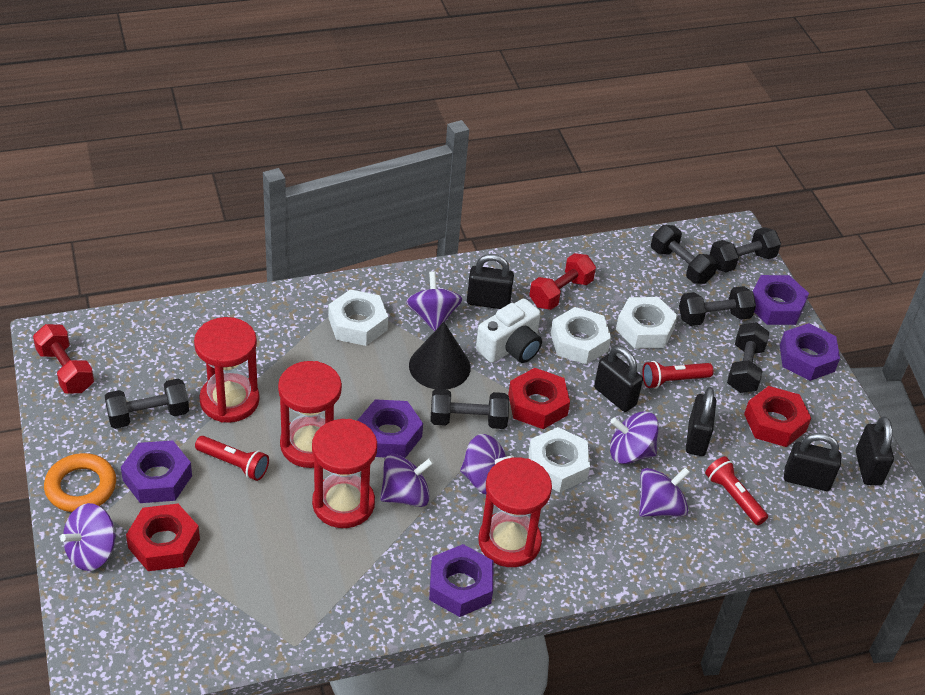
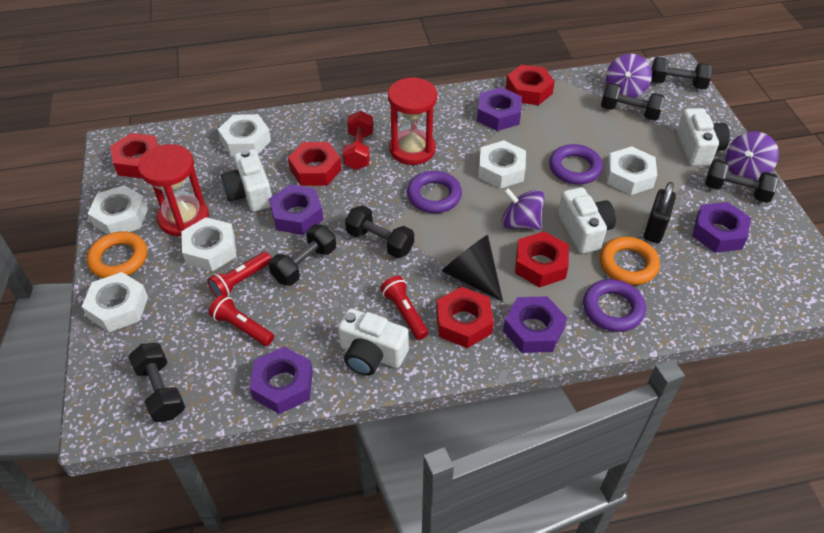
black padlock: [467,254,514,309] [594,346,643,412] [686,387,716,456] [784,433,841,491] [856,417,894,486] = 5 -> [644,182,676,243] = 1
orange ring: [44,453,116,512] = 1 -> [87,231,147,278] [600,237,660,285] = 2
purple ring: none = 0 -> [407,171,462,213] [549,144,603,185] [583,279,646,332] = 3
purple spinning top: [60,503,116,571] [380,454,434,507] [406,271,462,331] [460,434,514,494] [610,411,659,464] [639,467,690,517] = 6 -> [502,188,544,230] [606,53,652,98] [726,131,779,180] = 3
red dumbbell: [33,324,94,393] [529,253,596,310] = 2 -> [343,111,373,170] = 1
red hourglass: [194,317,259,423] [278,361,342,468] [312,419,377,528] [478,457,552,567] = 4 -> [138,144,209,236] [388,77,437,165] = 2
red nut: [126,504,200,571] [508,368,570,429] [744,386,811,447] = 3 -> [110,133,159,179] [288,142,342,186] [436,287,494,348] [506,65,555,105] [515,231,569,287] = 5
white camera: [476,298,542,363] = 1 -> [221,149,272,212] [338,308,409,376] [558,187,616,254] [677,108,730,166] = 4
white nut: [328,289,388,346] [528,427,590,492] [551,307,611,365] [616,297,678,349] = 4 -> [82,272,148,332] [88,185,148,234] [181,217,237,272] [218,114,271,157] [478,140,526,189] [606,146,657,195] = 6

